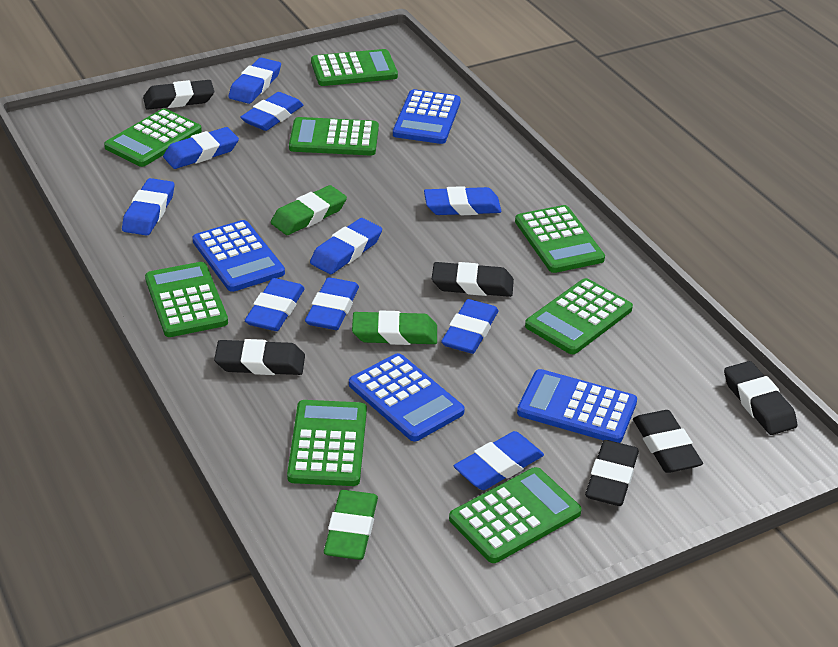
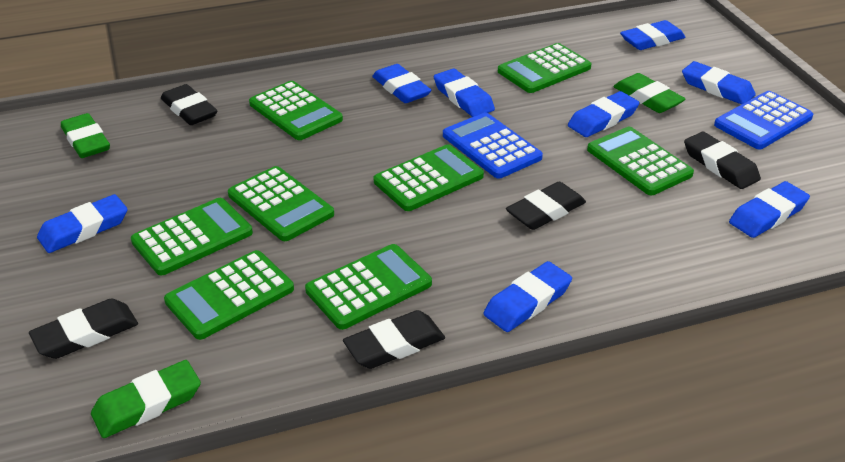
black eraser: [143,80,214,110] [214,339,305,375] [432,262,514,297] [585,440,639,506] [633,410,703,473] [724,361,797,435] = 6 -> [29,299,138,359] [161,84,217,125] [343,310,445,369] [506,182,586,230] [684,132,761,189] = 5
blue calculator: [192,220,285,292] [349,353,465,441] [393,89,461,144] [517,369,637,443] = 4 -> [443,112,543,179] [714,91,813,149] = 2
blue eraser: [122,178,174,236] [163,127,239,169] [229,58,281,104] [240,92,303,131] [245,278,305,331] [305,277,359,330] [310,218,382,274] [424,186,502,215] [441,299,498,354] [454,431,544,490] = 10 -> [37,194,128,253] [372,64,431,103] [434,69,495,117] [483,261,572,332] [568,91,639,137] [620,20,685,50] [682,61,756,104] [729,181,810,238] = 8

